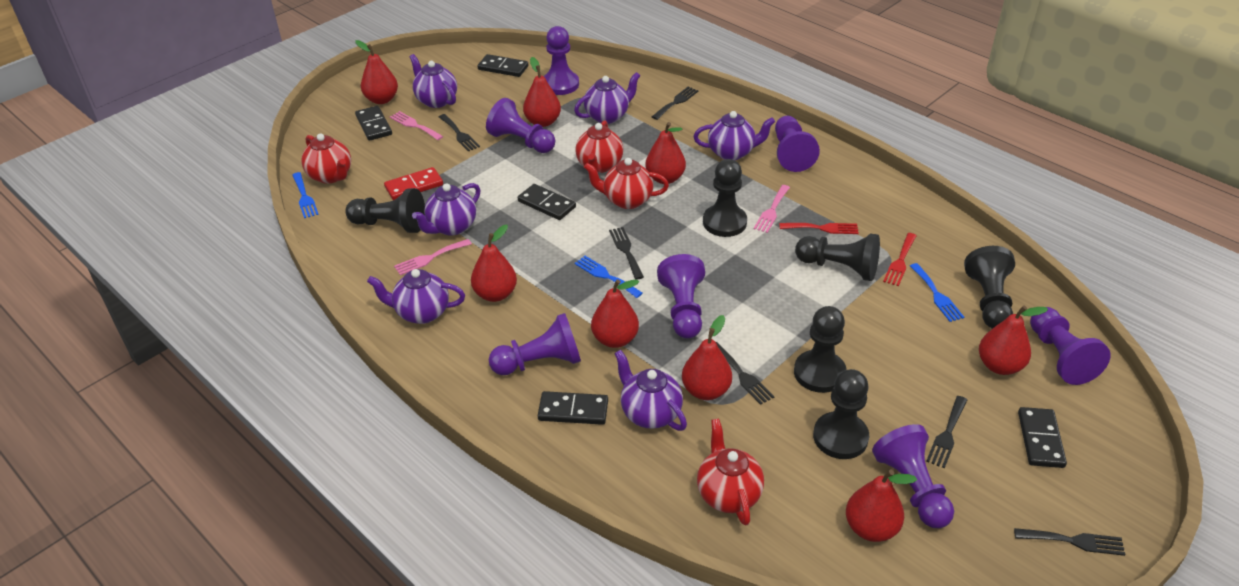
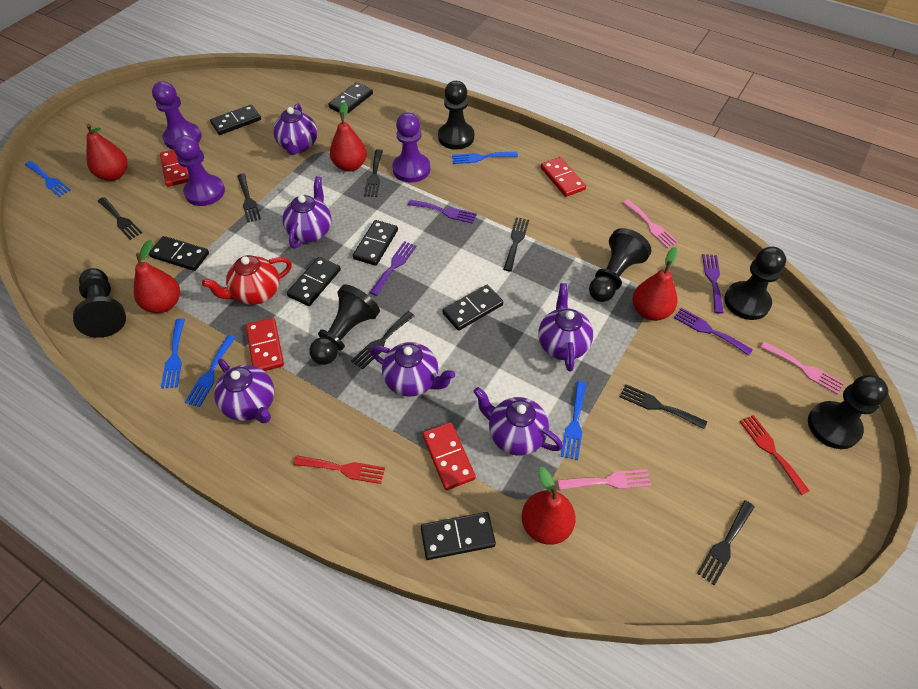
black domino: [355,106,392,141] [478,54,528,77] [518,184,576,220] [538,391,608,425] [1018,407,1067,468] = 5 -> [149,236,209,271] [210,105,261,135] [287,257,341,306] [328,82,373,114] [353,220,398,266] [421,512,496,560] [442,285,503,331] = 7
black fork: [439,114,480,151] [609,227,644,280] [652,87,698,120] [716,342,775,405] [926,396,967,469] [1014,528,1126,556] = 6 -> [98,197,142,240] [237,173,261,222] [351,311,415,370] [364,149,383,197] [503,217,529,271] [620,384,707,429] [697,500,755,585] = 7
blue fork: [292,172,319,218] [575,256,643,298] [910,263,964,322] = 3 -> [25,161,71,197] [161,318,185,389] [185,335,235,407] [452,152,518,164] [561,381,587,460] = 5
purple fork: none = 0 -> [370,241,417,296] [408,200,477,224] [674,308,753,356] [702,254,724,314] = 4
purple pawn: [486,98,555,153] [489,313,581,375] [544,26,579,95] [657,254,705,338] [775,116,820,172] [872,424,954,528] [1030,307,1110,385] = 7 -> [152,81,202,150] [173,135,225,206] [392,112,430,183] = 3
red domino: [384,167,443,200] = 1 -> [160,150,189,187] [246,318,284,371] [422,422,476,490] [541,157,586,197] = 4
red pear: [355,40,398,104] [471,225,517,302] [523,57,561,127] [591,279,639,348] [645,122,686,184] [682,315,732,400] [846,470,917,542] [979,305,1048,375] = 8 -> [86,124,128,181] [134,240,180,313] [330,101,367,172] [522,467,576,545] [633,247,678,321] = 5
red teapot: [301,134,351,184] [575,120,623,173] [584,158,669,209] [697,418,764,525] = 4 -> [202,255,292,305] = 1

